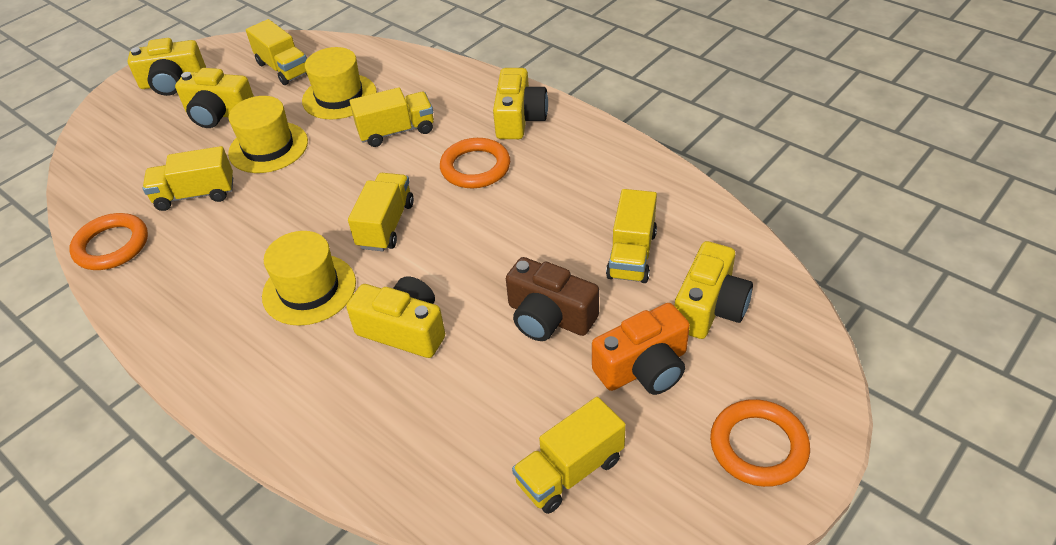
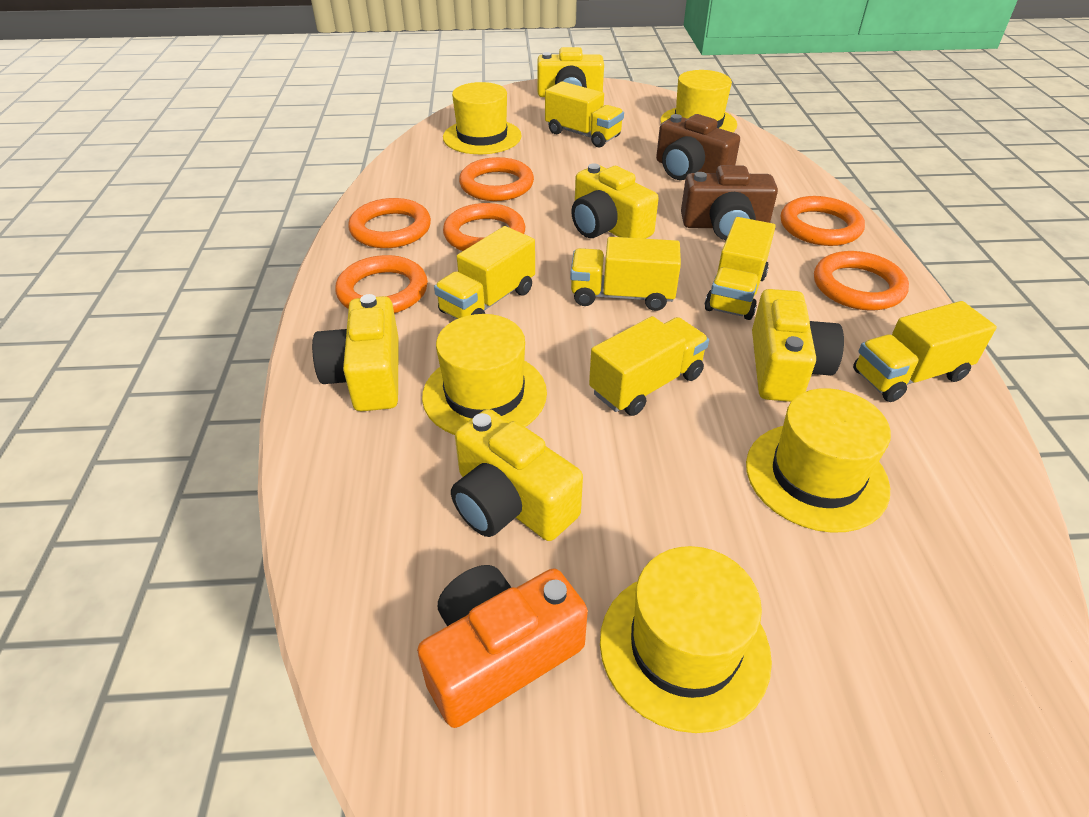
brown camera: [506,257,599,341] = 1 -> [656,114,740,180] [681,165,778,240] = 2
orange ring: [69,213,148,270] [440,138,510,188] [710,399,810,487] = 3 -> [335,255,428,313] [348,198,431,248] [443,203,525,251] [459,157,534,201] [781,196,865,246] [814,251,909,310] = 6
yellow hat: [228,96,308,173] [262,231,356,326] [302,47,377,119] = 3 -> [422,314,547,435] [443,82,522,154] [600,546,772,733] [660,70,737,132] [746,388,891,533] = 5

